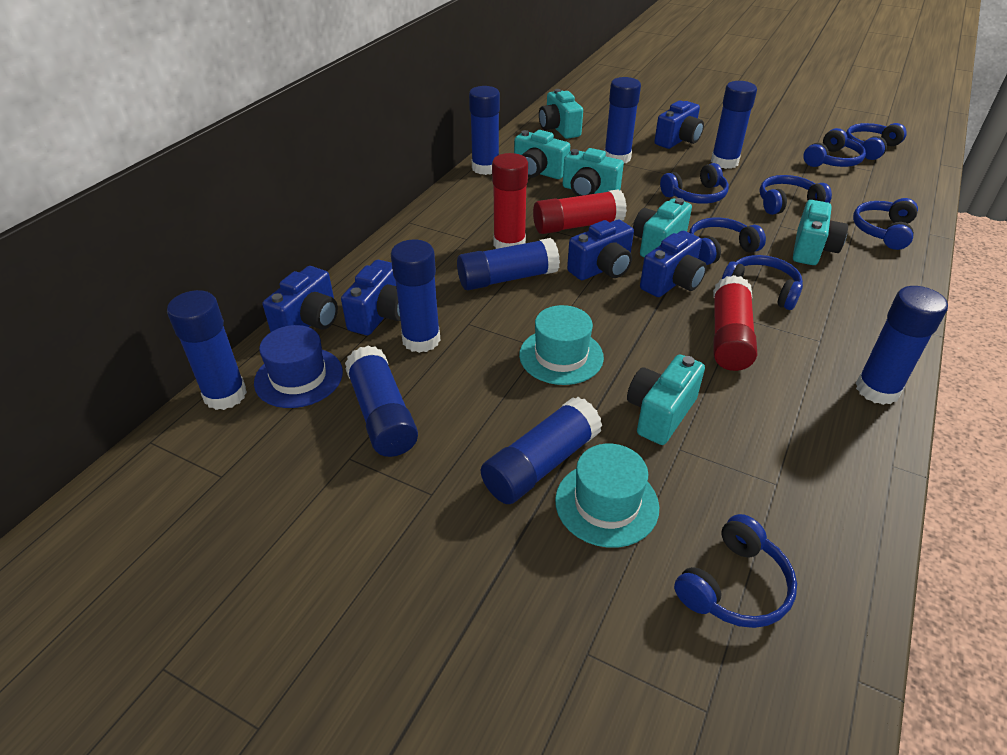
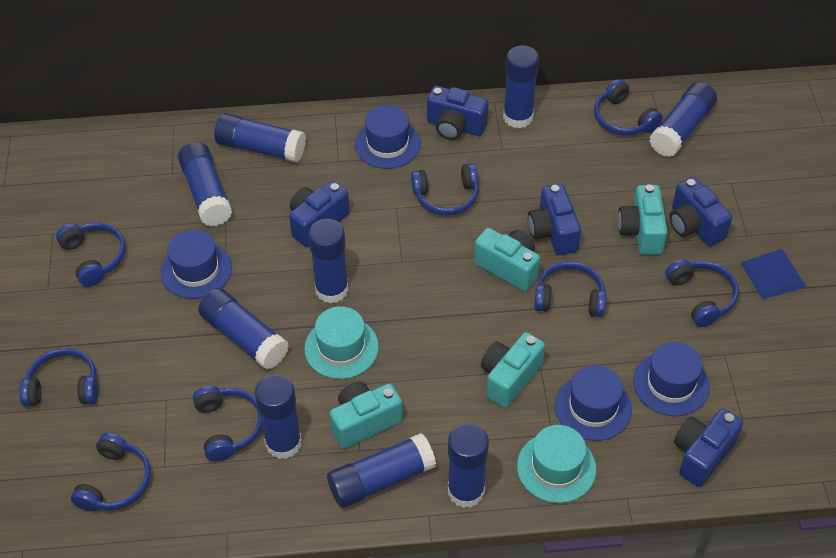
blue hat: [254,325,343,408] = 1 -> [161,230,232,299] [355,105,421,169] [555,365,632,441] [633,342,710,416] = 4
blue pyramid: none = 0 -> [741,249,806,300] = 1
red glue stick: [492,153,528,249] [533,189,627,234] [713,275,757,371] = 3 -> none = 0
turquoise camera: [514,130,570,179] [539,89,583,139] [563,148,624,196] [627,354,705,445] [633,198,692,258] [793,200,848,265] = 6 -> [330,382,403,449] [474,228,540,291] [481,332,545,408] [618,184,668,255] = 4

